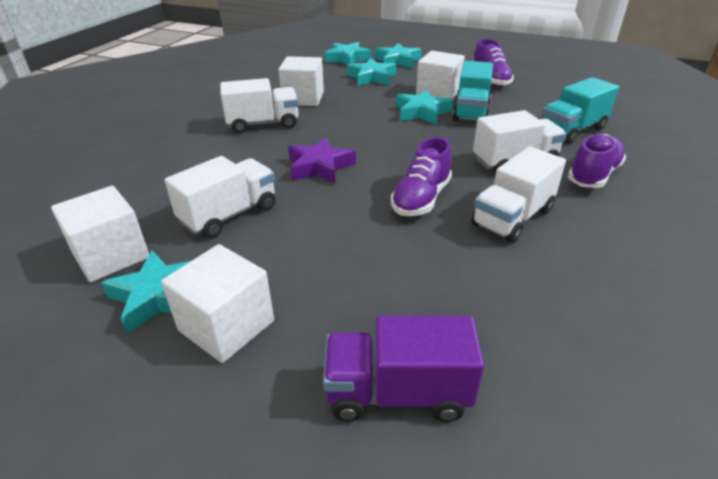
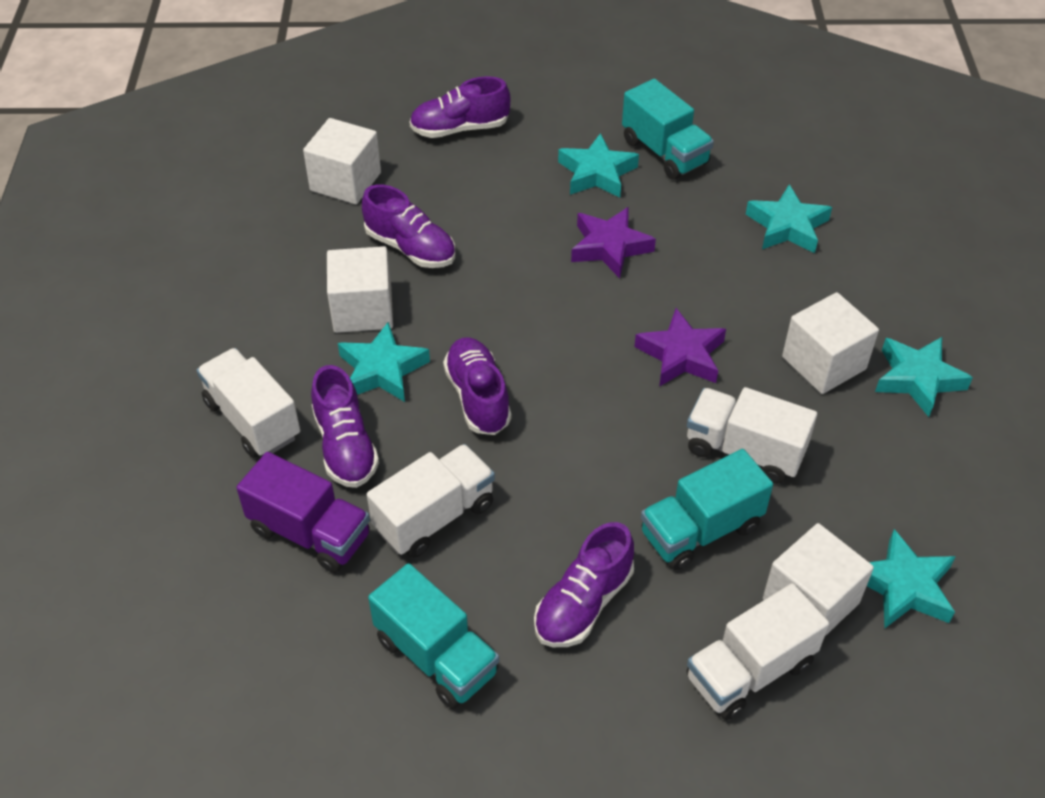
purple shoe: [391,137,452,216] [474,39,514,87] [568,134,626,188] = 3 -> [311,365,379,488] [362,184,455,268] [410,76,510,138] [443,337,511,435] [534,522,634,647] = 5
purple star: [288,137,356,184] = 1 -> [571,207,656,278] [634,308,726,387] = 2
turquoise truck: [452,61,493,121] [542,77,619,144] = 2 -> [368,563,499,709] [622,79,714,180] [641,449,773,570] = 3

